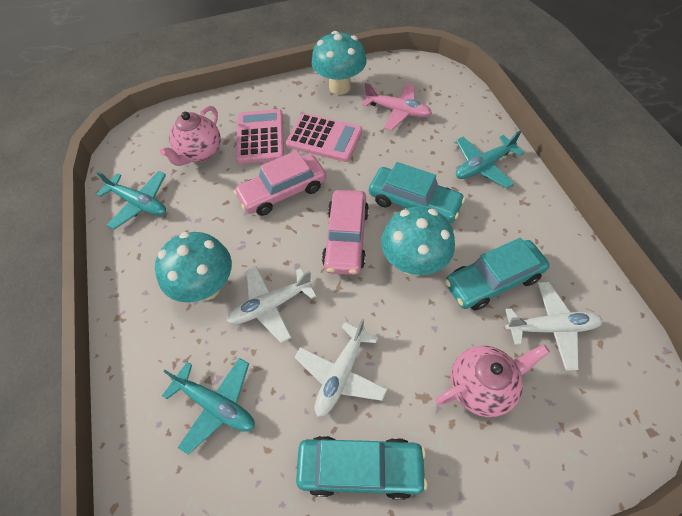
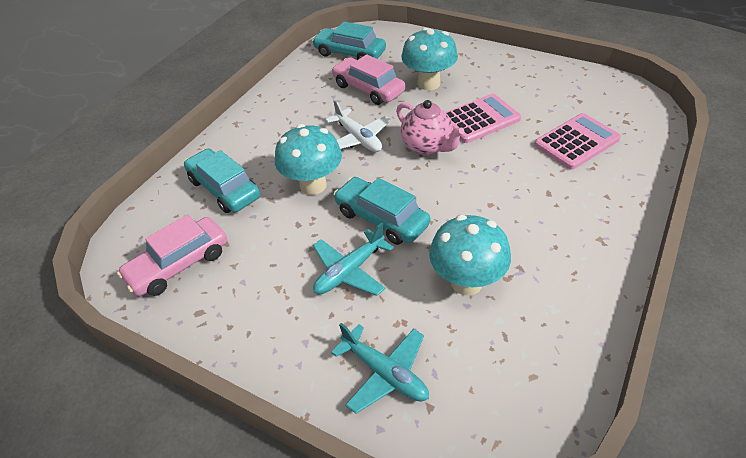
pink plane: [362,83,432,131] = 1 -> none = 0
pink teapot: [160,106,220,166] [435,345,550,417] = 2 -> [396,100,464,155] = 1
turquoise plane: [96,171,166,230] [162,358,255,455] [456,131,524,188] = 3 -> [313,222,394,296] [331,323,429,414] = 2
white plane: [227,266,316,343] [295,319,387,417] [505,282,603,371] = 3 -> [325,100,391,152] = 1

